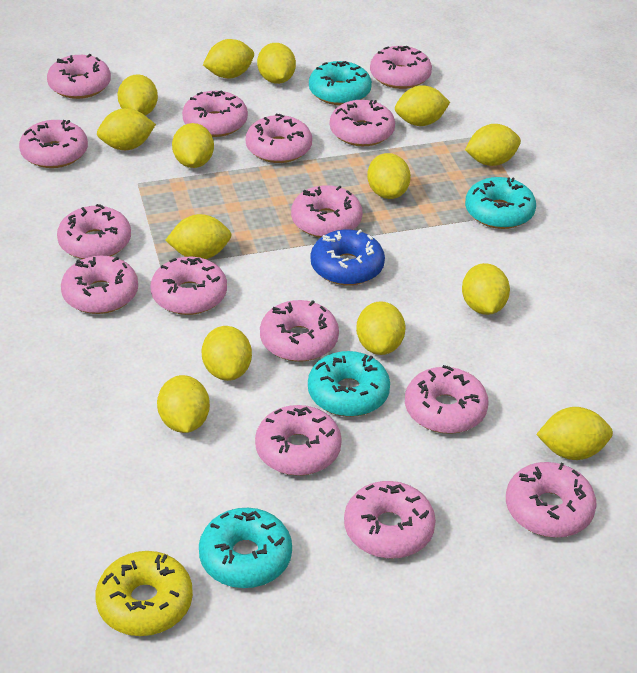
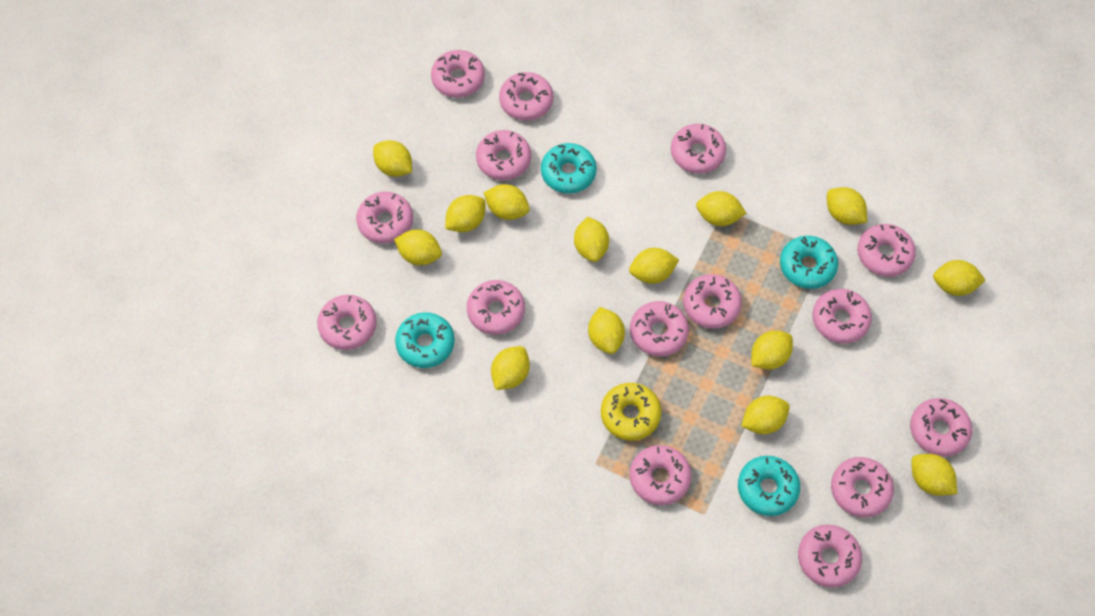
blue donut: [311,229,385,286] = 1 -> none = 0

